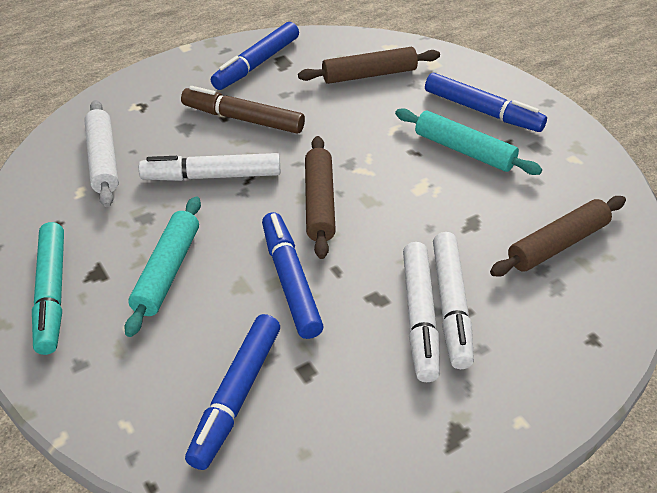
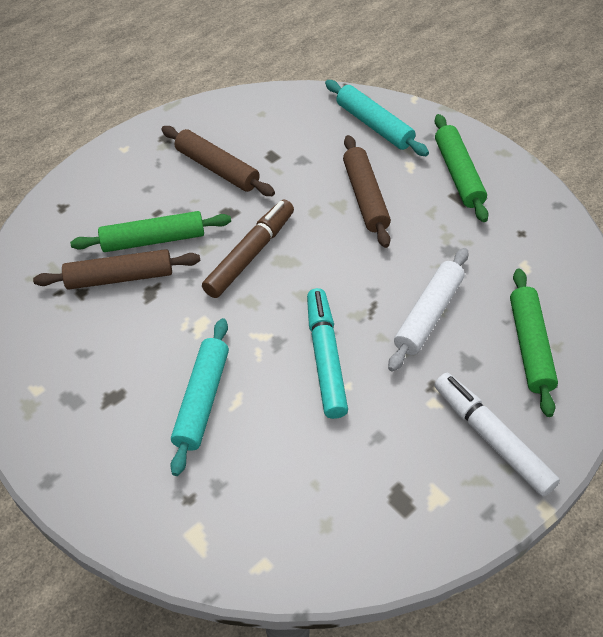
blue marker: [185,314,280,470] [211,22,299,90] [262,212,324,339] [425,73,547,132] = 4 -> none = 0
green rolling pin: none = 0 -> [70,211,231,252] [434,114,489,222] [510,269,558,417] = 3
white marker: [139,153,281,181] [403,242,440,382] [433,232,474,369] = 3 -> [434,373,560,497] = 1

